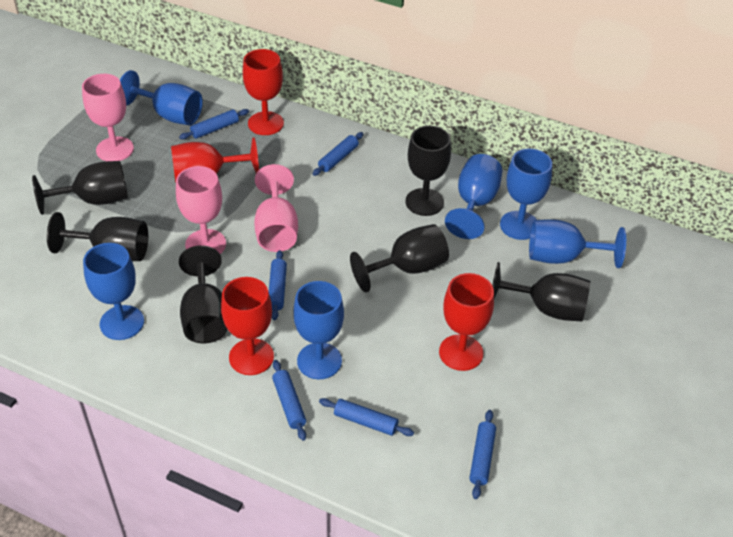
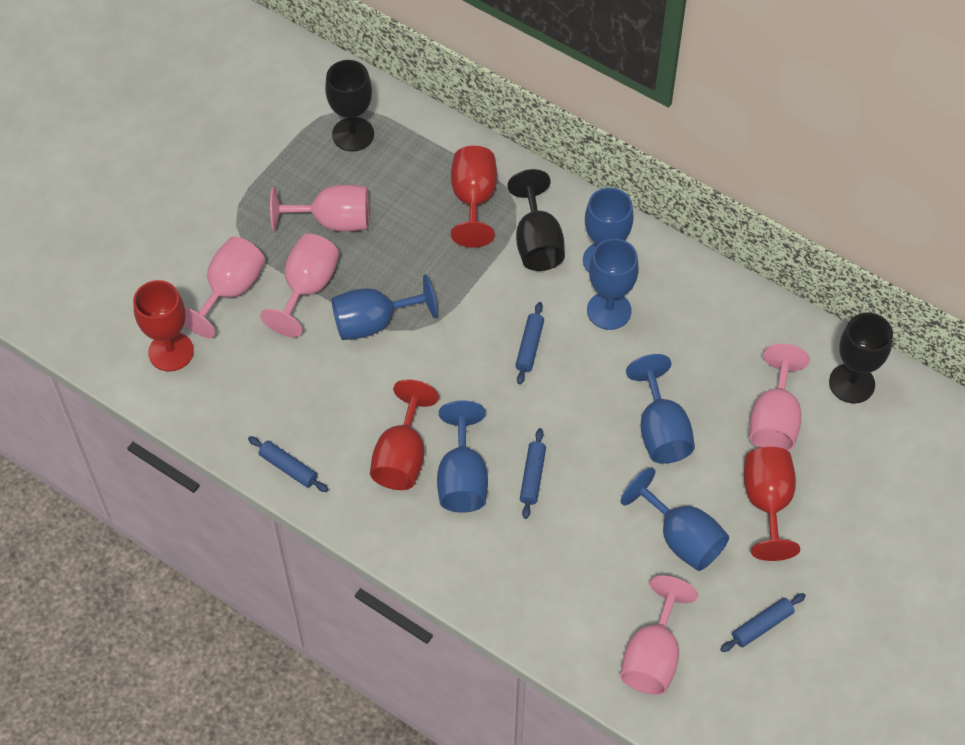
black goblet: [32,161,128,215] [47,212,148,261] [179,245,227,343] [350,224,449,292] [406,126,451,216] [492,262,590,322] = 6 -> [325,60,374,152] [507,169,565,271] [829,312,893,404] = 3
blue rolling pin: [179,109,249,139] [269,250,287,320] [272,360,306,441] [313,132,363,176] [319,398,414,436] [469,410,496,499] = 6 -> [248,436,329,492] [515,302,544,385] [520,428,546,519] [720,593,806,652] = 4
pink goblet: [82,74,134,161] [176,166,226,254] [254,164,298,252] = 3 -> [184,237,265,338] [260,234,339,337] [270,185,369,232] [620,575,698,695] [749,344,810,451] = 5

